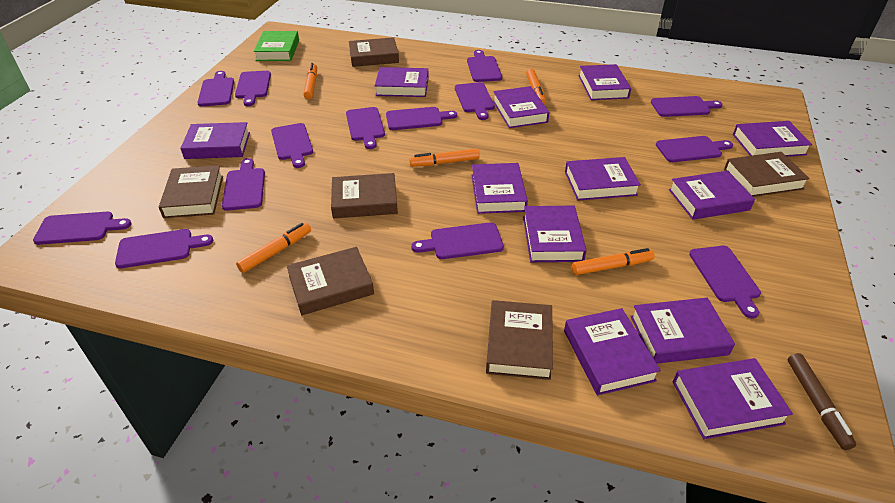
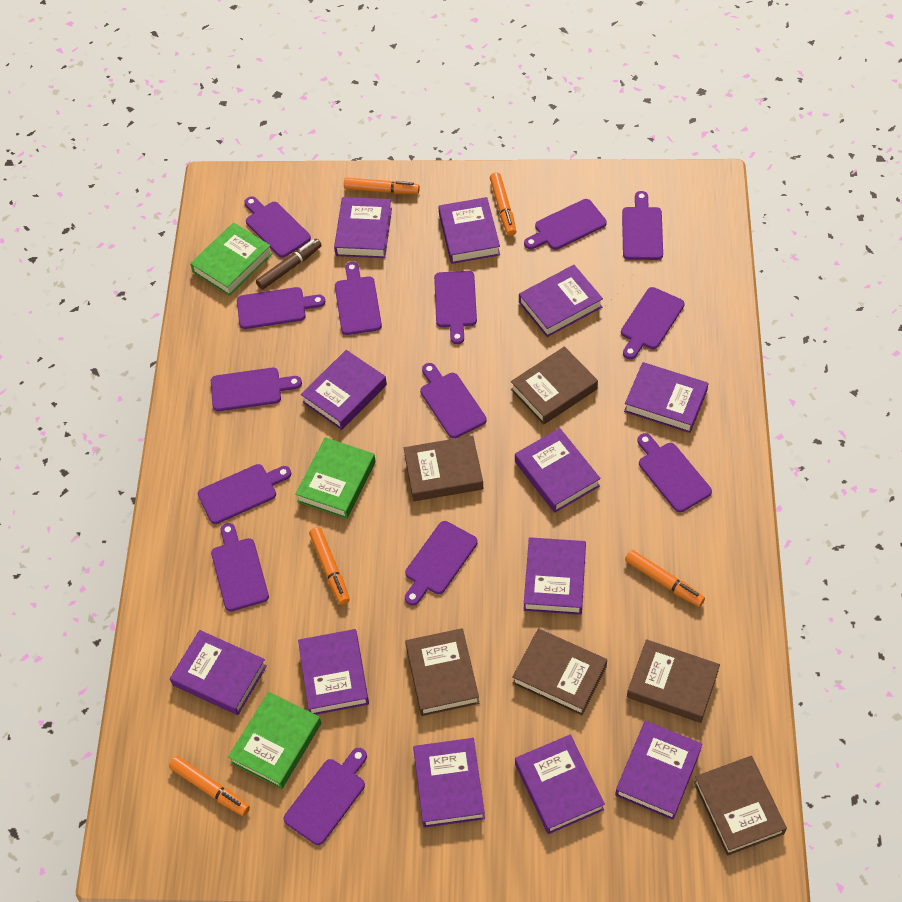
green book: [254,31,299,61] = 1 -> [190,223,272,296] [228,692,321,789] [295,437,376,519] = 3

